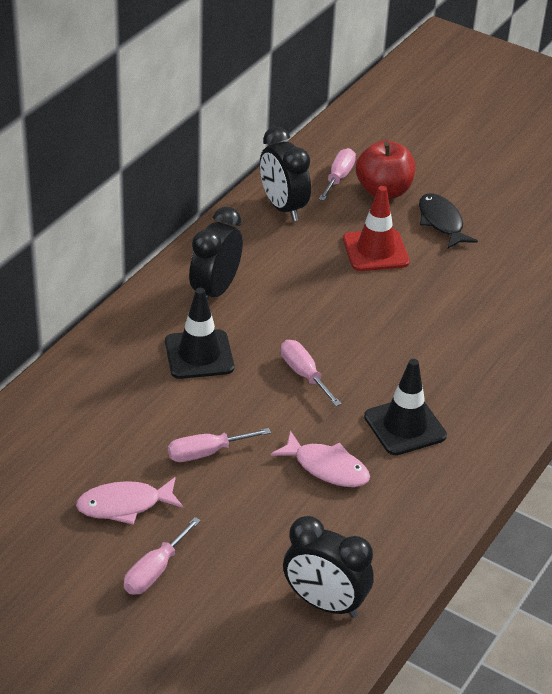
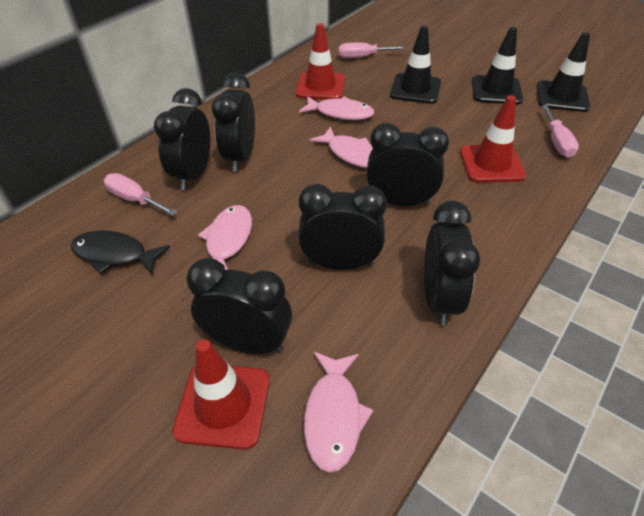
black clock: [189,207,243,300] [260,127,311,221] [283,516,374,618] = 3 -> [154,88,210,190] [187,258,292,354] [212,72,255,172] [298,184,387,270] [366,123,449,206] [424,201,480,326] = 6
black traffic cone: [165,288,234,379] [364,359,447,455] = 2 -> [390,26,441,104] [472,27,523,105] [536,32,590,112] = 3
pink fish: [76,477,183,525] [271,431,370,487] = 2 -> [198,205,252,270] [299,96,374,120] [304,351,373,473] [310,127,373,168] = 4
pink screwdriver: [124,517,201,595] [168,428,271,462] [281,340,342,406] [319,148,356,201] = 4 -> [104,173,177,216] [338,42,406,58] [542,105,579,158] = 3
red apple: [356,140,415,199] = 1 -> none = 0
red traffic cone: [343,186,410,271] = 1 -> [172,339,270,450] [296,23,345,99] [460,95,526,183] = 3

